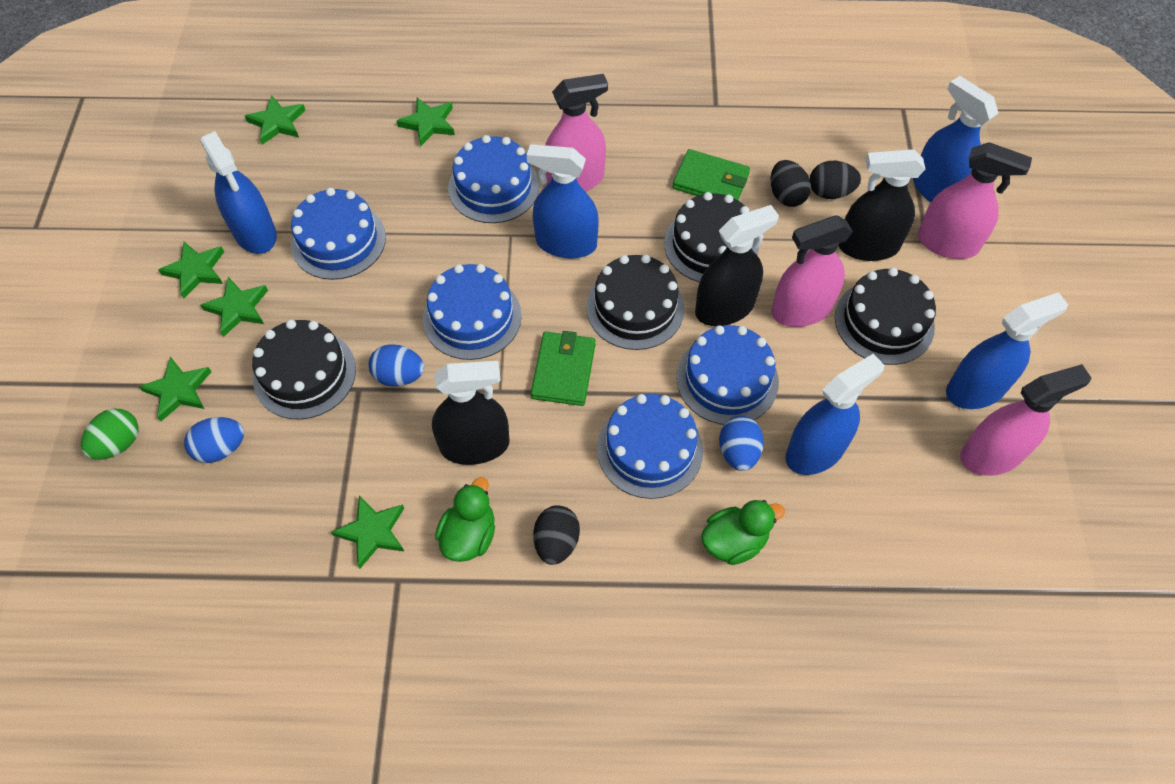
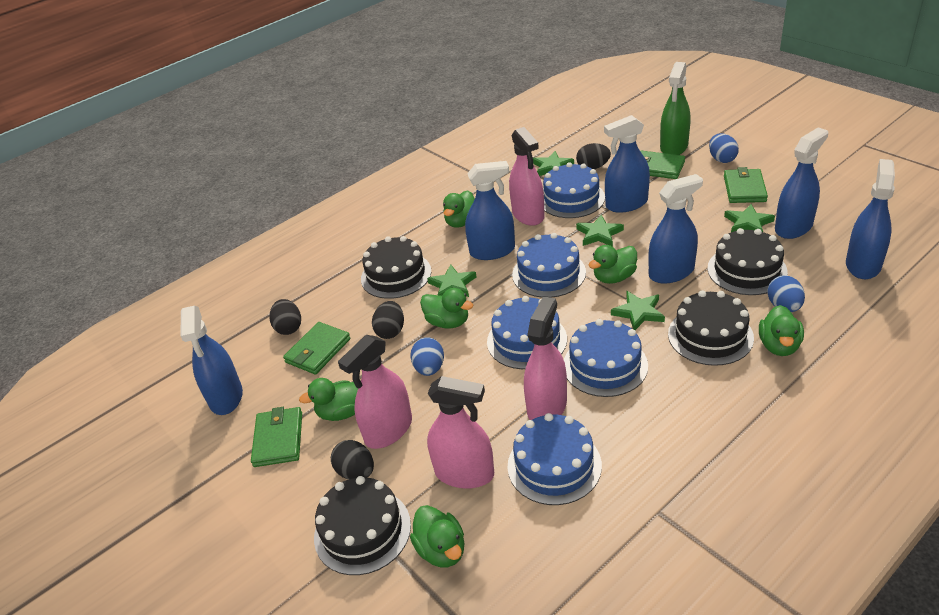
black egg: [533,505,580,565] [771,160,811,207] [810,161,861,199] = 3 -> [270,299,301,335] [331,440,374,480] [372,301,404,339] [576,143,611,169] = 4
black spray bottle: [432,361,510,465] [695,205,779,326] [838,149,926,261] = 3 -> none = 0
blue spray bottle: [200,131,277,254] [527,144,599,258] [785,354,884,475] [913,76,999,202] [946,292,1068,409] = 5 -> [180,306,243,415] [465,161,515,260] [604,115,650,213] [648,174,703,283] [775,128,828,239] [846,159,895,279] = 6
green duck: [435,477,495,562] [701,500,785,565] = 2 -> [299,378,358,421] [410,505,465,567] [420,288,473,329] [443,190,475,228] [588,245,637,284] [759,305,804,356] = 6
green egg: [81,408,138,460] = 1 -> none = 0
green spray bottle: none = 0 -> [660,62,690,155] = 1
green star: [139,357,212,421] [158,242,224,298] [200,277,268,337] [245,95,306,145] [331,495,404,569] [397,98,455,147] = 6 -> [427,264,476,297] [533,151,574,176] [576,215,624,247] [611,291,665,330] [724,204,775,232] = 5
green wallet: [531,331,596,406] [673,149,750,200] = 2 -> [251,407,302,467] [283,322,350,375] [640,151,685,179] [724,167,768,203] = 4

